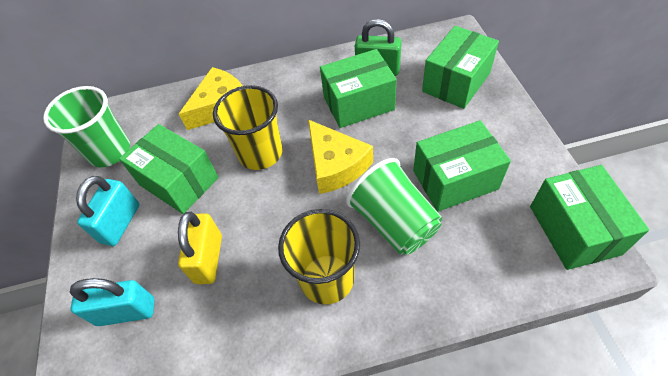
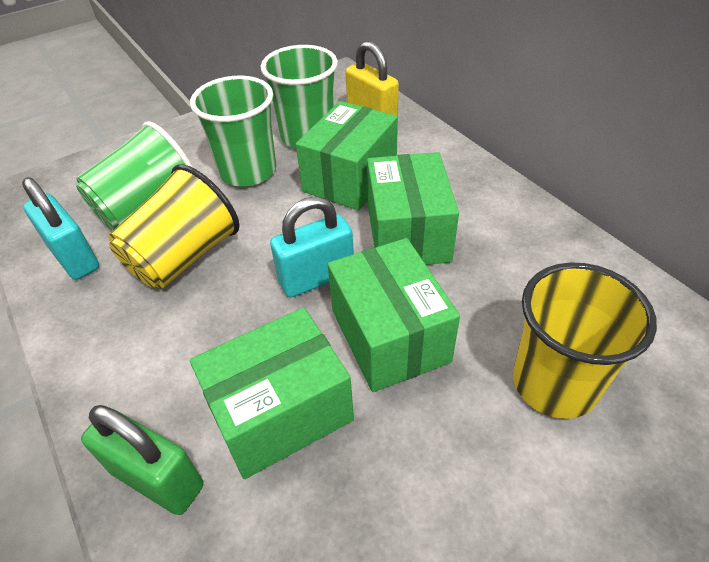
green box: [119,124,219,214] [320,49,397,128] [413,120,511,212] [422,26,499,109] [530,165,649,270] = 5 -> [190,307,354,479] [296,101,398,211] [328,238,460,392] [367,152,459,265] = 4
green cup: [43,86,130,167] [346,158,442,255] = 2 -> [76,121,193,230] [190,76,276,187] [261,45,338,148] = 3
yellow cheese: [179,67,243,130] [308,120,373,194] = 2 -> none = 0

